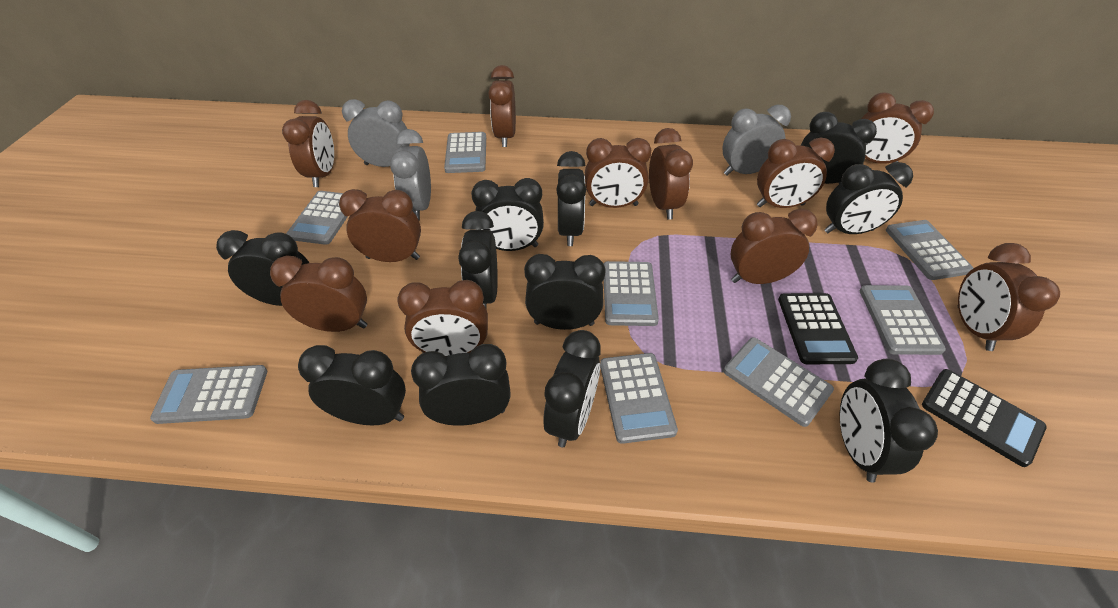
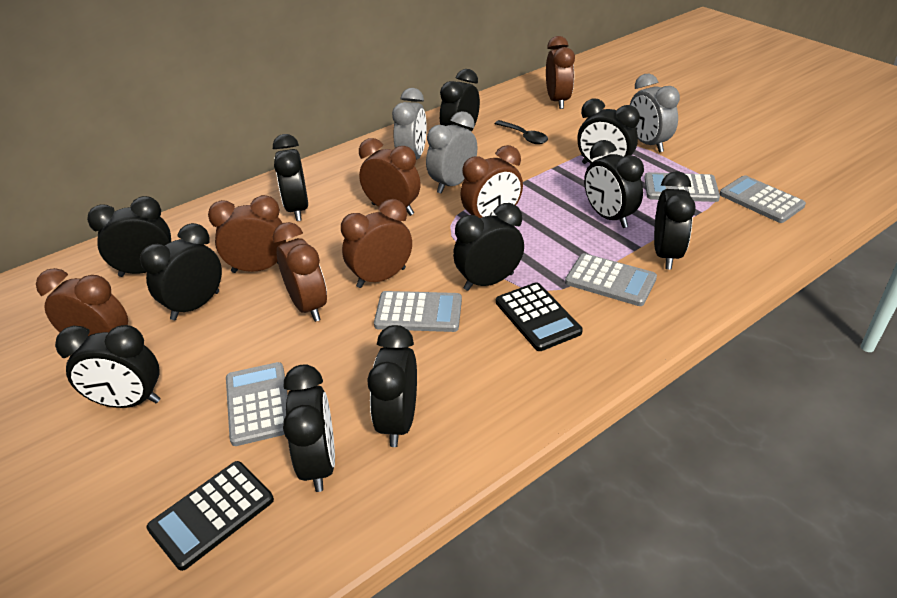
black spoon: none = 0 -> [495,120,548,144] = 1
brown clock: [270,255,367,332] [282,100,334,187] [339,189,421,262] [397,280,488,356] [488,65,516,147] [585,138,651,208] [649,128,693,220] [731,209,818,284] [757,138,835,208] [861,92,934,164] [958,243,1060,351] = 11 -> [36,268,128,336] [208,195,286,273] [273,222,327,322] [341,199,412,288] [359,138,421,216] [460,145,523,218] [546,36,575,109] = 7
grey calculator: [150,365,267,424] [286,191,348,245] [444,132,486,173] [600,353,678,444] [604,261,659,326] [723,337,834,427] [860,285,946,355] [886,220,973,280] = 8 -> [226,362,288,446] [374,291,462,332] [565,253,657,306] [644,172,720,202] [720,175,806,223] = 5

